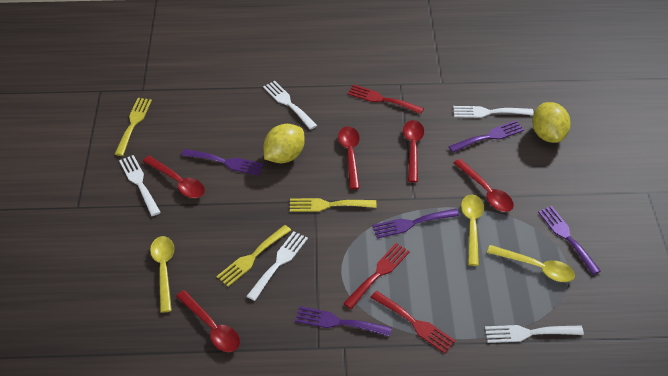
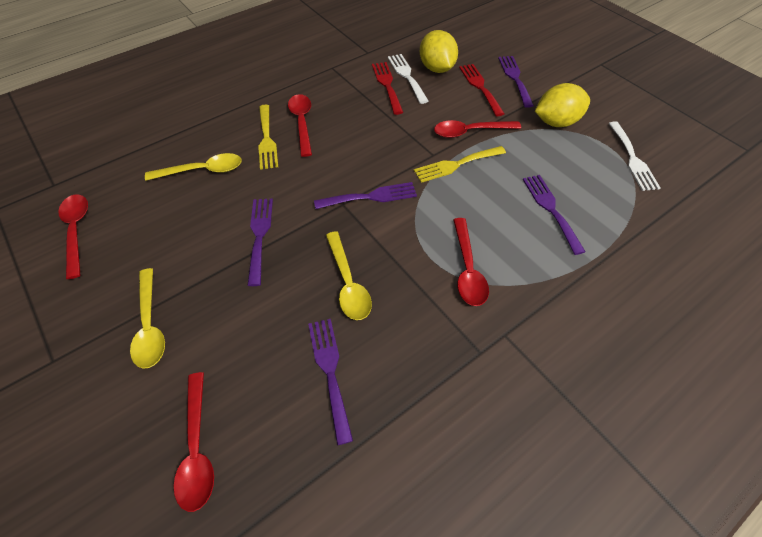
red fork: [343,243,410,309] [347,84,424,114] [370,291,456,353] = 3 -> [372,62,403,115] [459,64,504,116] = 2
white fork: [119,155,161,216] [247,231,308,301] [263,81,317,130] [453,106,534,118] [485,325,584,343] = 5 -> [388,54,428,104] [608,121,660,191] = 2
yellow fork: [115,98,152,156] [217,225,291,287] [290,198,376,212] = 3 -> [258,105,278,170] [414,146,506,183] = 2

